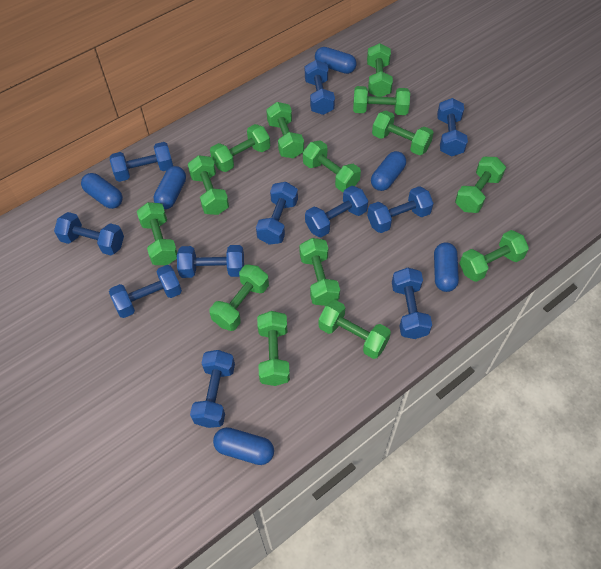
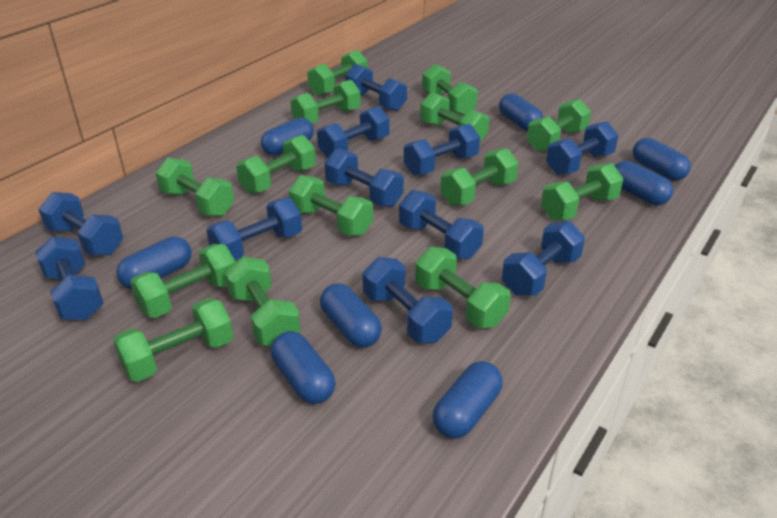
blue capsule: [81,173,123,209] [154,166,186,209] [213,427,274,465] [315,47,357,74] [371,151,406,191] [434,242,459,292] = 6 -> [116,237,192,289] [261,118,314,156] [271,331,335,404] [320,283,382,348] [433,361,502,439] [499,93,543,131] [615,161,673,205] [633,138,691,181] = 8

